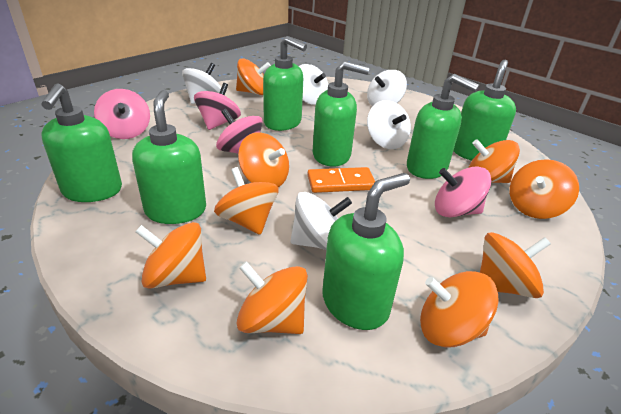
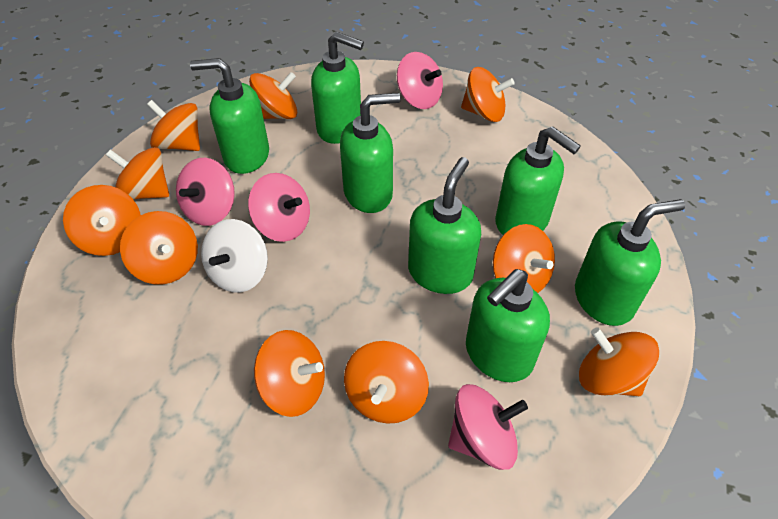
orange domino: [307,167,375,193] = 1 -> none = 0
orange spinning top: [135,222,206,289] [214,167,279,235] [236,58,271,95] [237,261,308,334] [238,132,289,187] [420,271,498,348] [468,139,520,183] [480,232,551,298] [510,159,579,219] = 9 -> [63,185,141,256] [106,147,169,200] [120,211,198,284] [147,100,200,151] [249,72,297,119] [254,330,325,417] [344,341,429,424] [461,67,515,122] [493,224,555,293] [579,327,659,396] = 10
white spinning top: [182,63,221,104] [291,192,352,250] [299,64,328,105] [367,70,407,106] [367,100,411,149] = 5 -> [201,219,268,292] = 1

